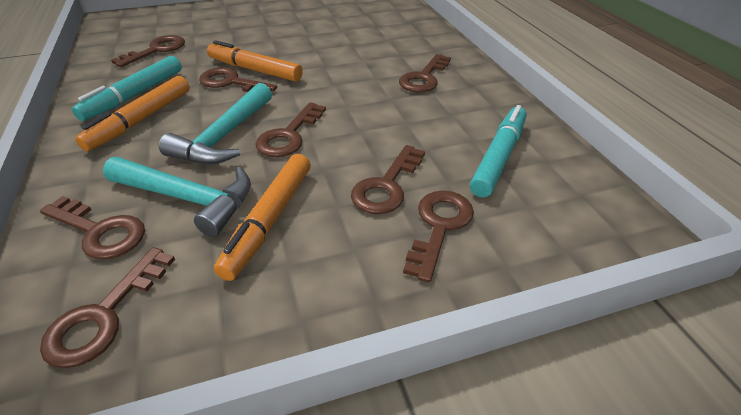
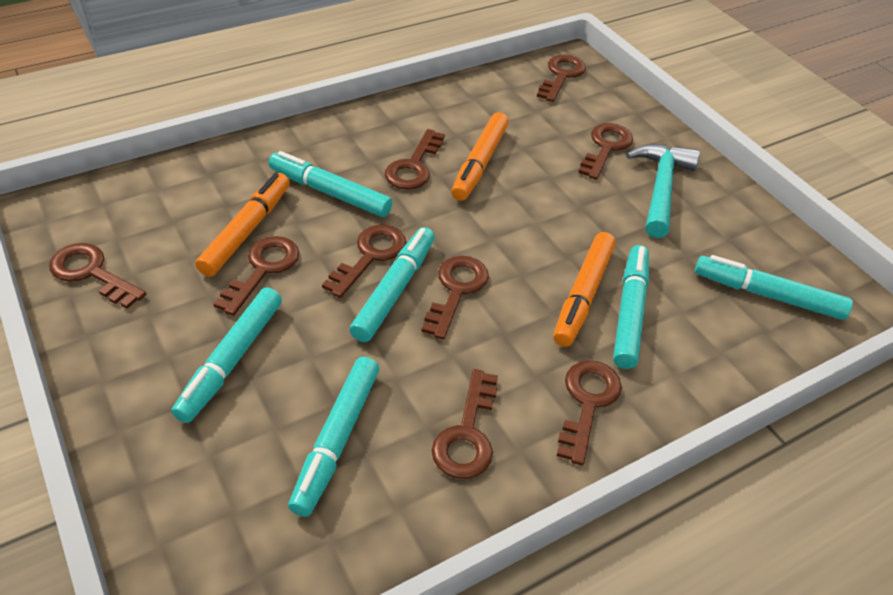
brown key: [40,196,145,259] [40,247,175,368] [111,35,185,67] [199,67,277,92] [255,102,326,157] [351,145,425,214] [399,54,451,93] [403,191,474,282] = 8 -> [49,243,147,309] [214,236,300,316] [322,225,407,298] [385,129,445,190] [421,256,489,340] [432,369,498,479] [537,55,586,102] [557,360,622,466] [578,123,633,180] = 9
turquoise hammer: [103,157,251,237] [159,83,272,164] = 2 -> [626,144,700,238] = 1
turquoise marker: [72,56,182,121] [470,105,527,197] = 2 -> [171,287,282,423] [269,151,393,217] [288,357,379,517] [350,227,435,342] [613,245,649,369] [695,255,853,320] = 6

